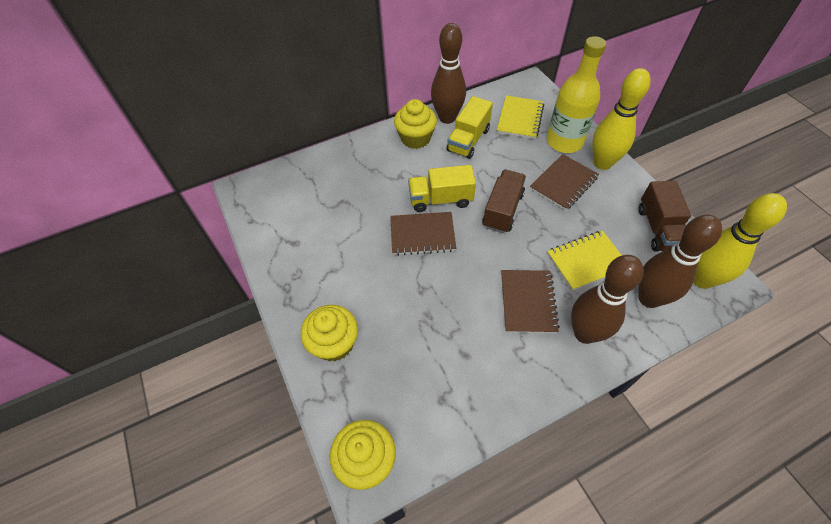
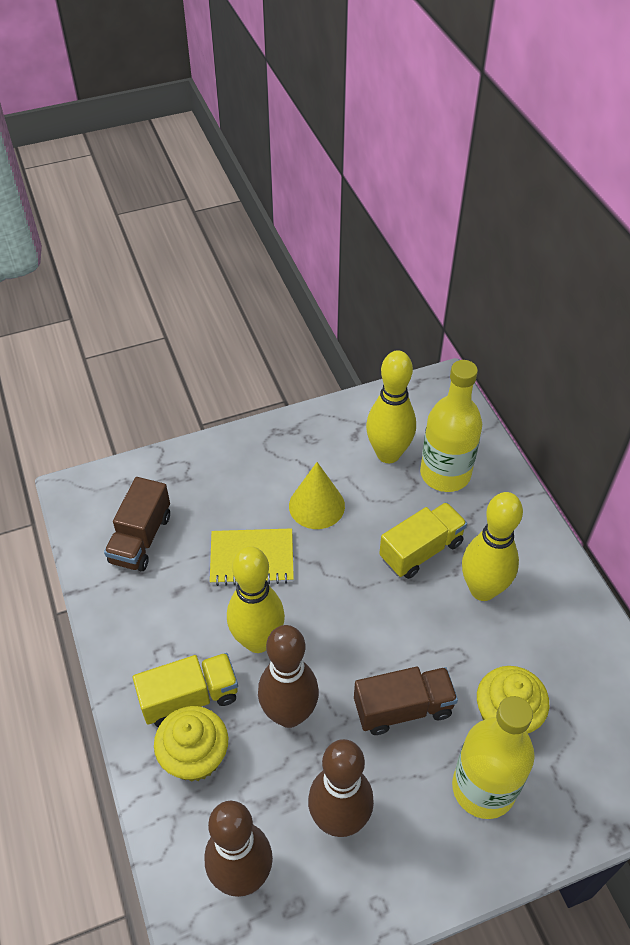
brown notebook: [390,212,456,256] [501,270,560,334] [530,154,599,211] = 3 -> none = 0
yellow bottle: [547,36,606,153] = 1 -> [420,360,482,492] [452,696,535,819] = 2
yellow bowling pin: [592,68,651,170] [693,193,787,289] = 2 -> [227,546,285,653] [366,351,416,463] [462,492,523,601] = 3
yellow cone: none = 0 -> [289,462,345,529] = 1
yellow cupcake: [301,305,358,361] [330,420,396,490] [394,99,437,149] = 3 -> [154,706,228,782] [477,666,549,733] = 2
yellow notebook: [497,95,544,139] [547,231,622,291] = 2 -> [210,528,294,586] = 1

